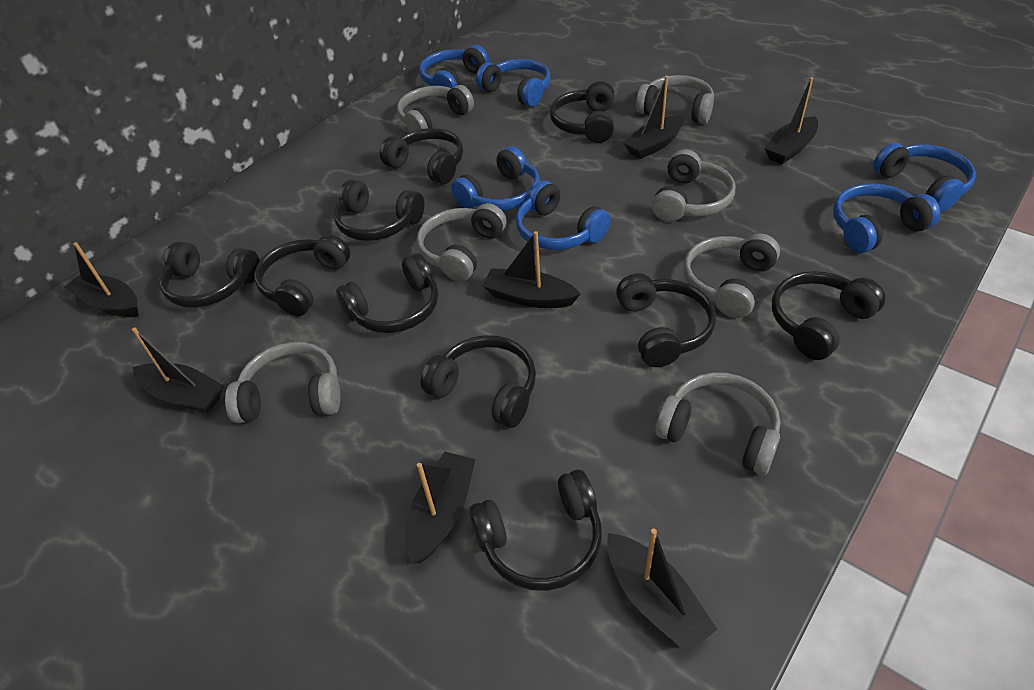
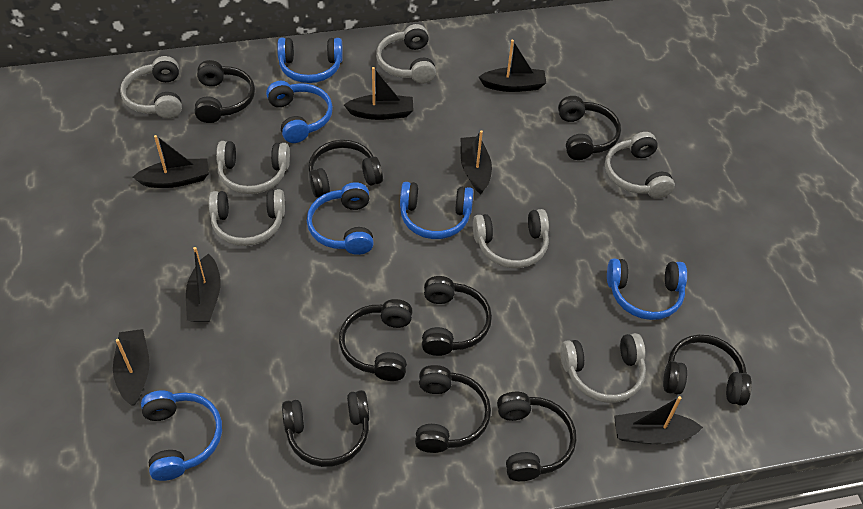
black headphones: [159,242,260,308] [254,234,350,316] [334,180,424,241] [336,253,438,333] [380,128,463,184] [421,335,536,428] [469,469,602,591] [550,81,614,143] [616,273,716,367] [772,271,885,360] = 10 -> [194,60,255,123] [282,390,369,467] [308,140,383,198] [339,299,413,381] [415,365,491,453] [422,276,492,356] [497,392,576,481] [558,96,621,160] [663,335,752,406] = 9

